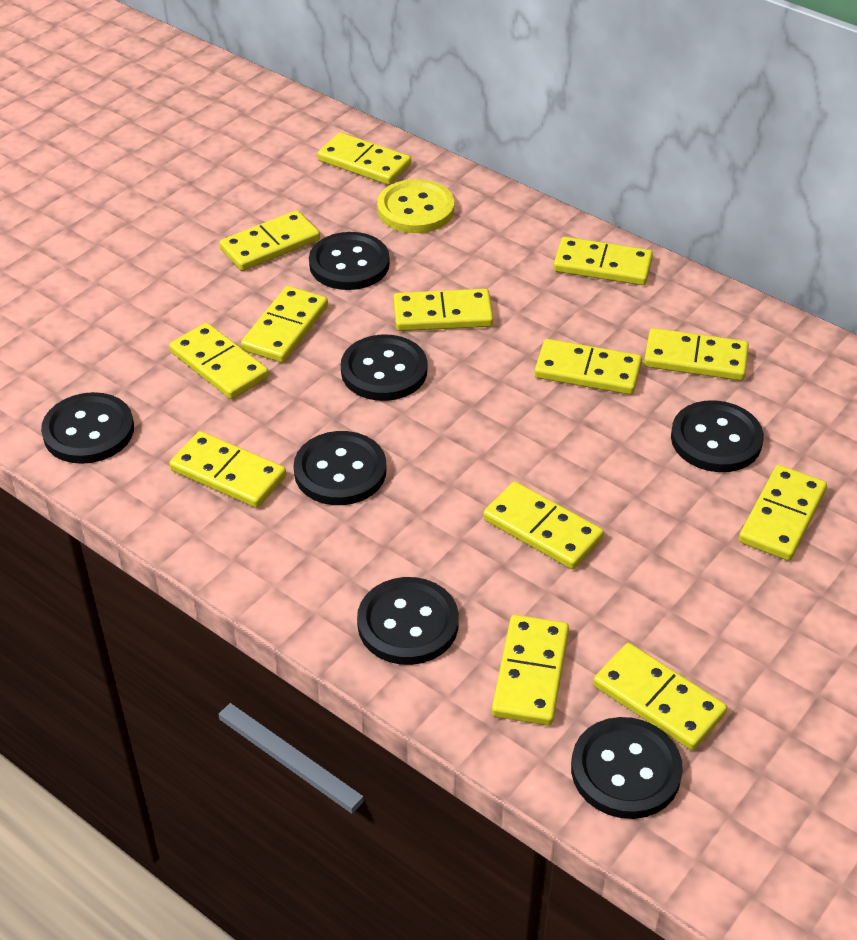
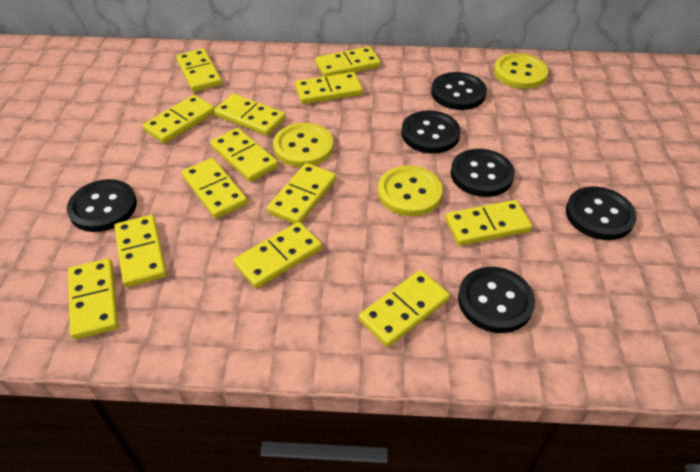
black button: [41,392,134,464] [294,431,386,505] [309,232,390,290] [341,334,427,401] [357,577,459,665] [571,717,683,819] [671,400,764,472] = 7 -> [67,179,137,232] [401,110,461,153] [431,72,487,110] [450,149,515,197] [458,267,535,333] [566,187,637,240] = 6
yellow button: [377,179,454,233] = 1 -> [273,123,333,167] [378,166,443,216] [494,53,548,89] = 3

